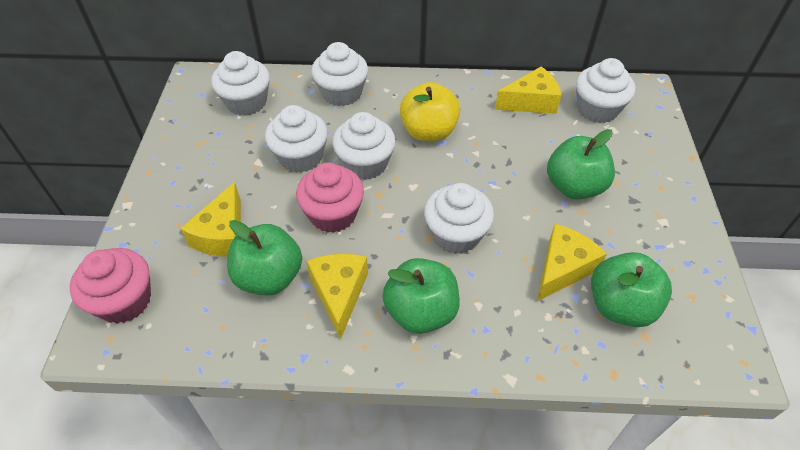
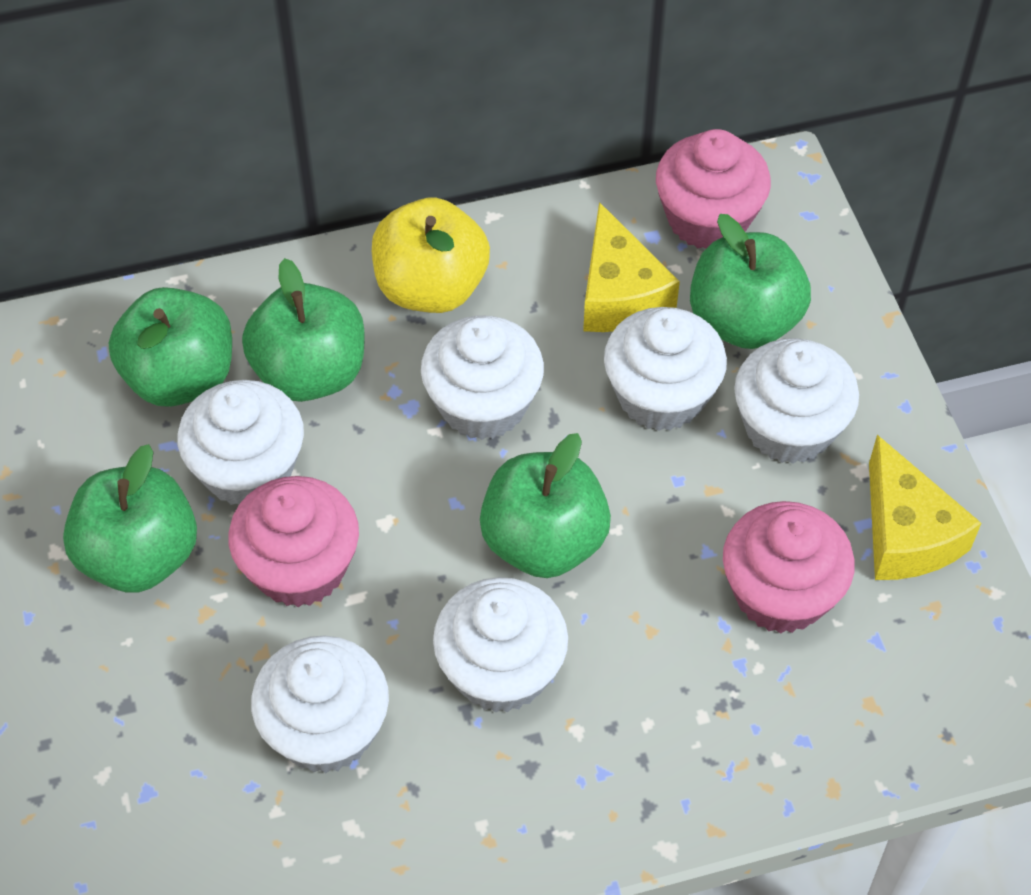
green apple: [227,220,302,296] [382,258,460,334] [547,129,615,200] [591,252,672,327] = 4 -> [63,444,197,593] [109,287,232,407] [242,258,364,402] [480,433,611,578] [690,214,811,349] = 5
pink cupcake: [70,248,151,324] [296,163,364,233] = 2 -> [228,476,359,607] [656,129,771,248] [723,501,855,634] = 3
yellow cheese: [180,182,241,257] [306,254,368,339] [495,66,561,114] [537,224,607,301] = 4 -> [583,202,680,332] [869,435,981,580] = 2

